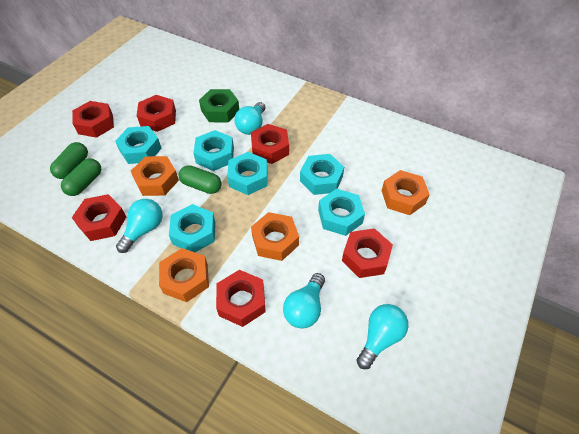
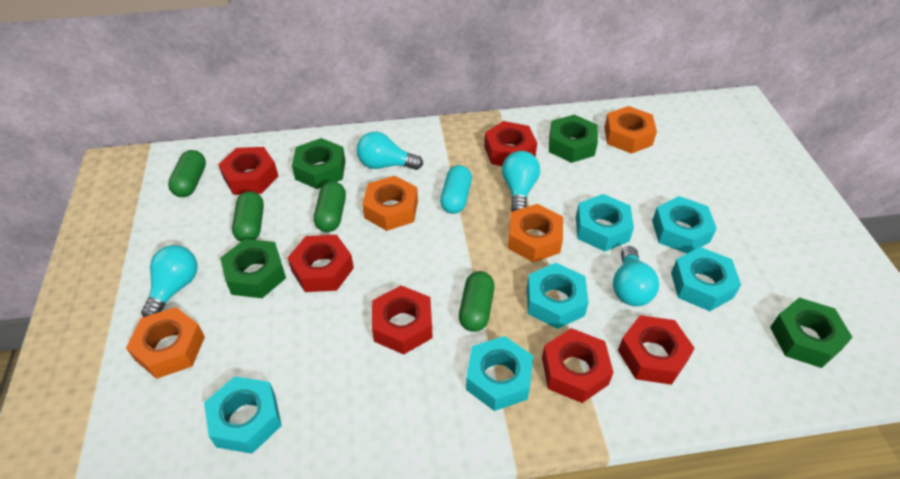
green capsule: [50,142,88,179] [61,158,101,196] [179,165,222,194] = 3 -> [168,150,206,197] [232,191,264,242] [314,181,346,232] [459,271,494,332] = 4
green nut: [199,89,239,122] = 1 -> [220,239,286,298] [292,138,345,189] [549,115,598,163] [770,298,853,368] = 4
turquoise capsule: none = 0 -> [440,165,472,214] = 1

